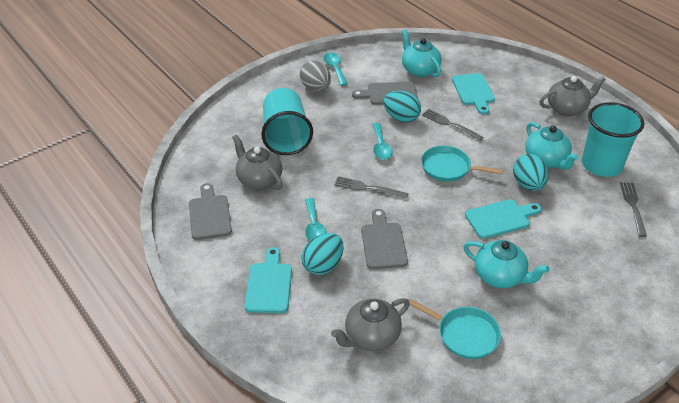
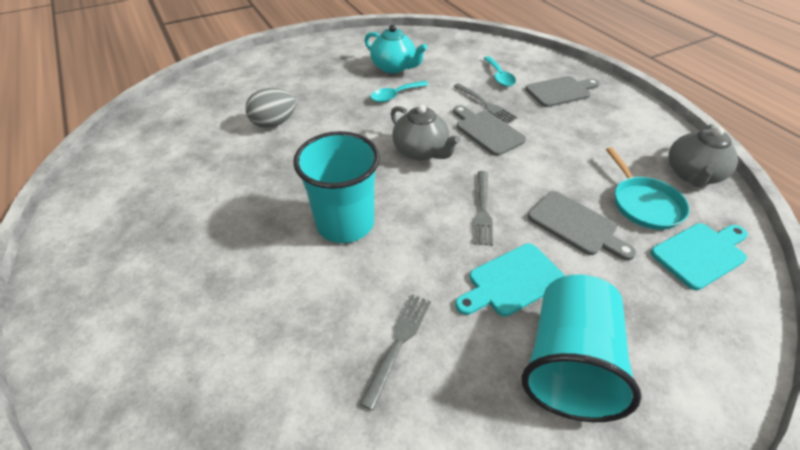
grey teapot: [232,135,282,190] [331,298,410,351] [539,76,606,116] = 3 -> [391,105,460,160] [668,124,738,187] = 2
turquoise cutting board: [244,247,292,313] [452,73,495,115] [465,199,541,239] = 3 -> [455,243,565,316] [650,223,748,290] = 2
turquoise egg: [301,233,344,275] [383,91,421,123] [513,154,548,191] = 3 -> none = 0
turquoise pan: [408,298,501,359] [421,145,503,182] = 2 -> [606,147,690,230] = 1
turquoise spoon: [305,198,327,241] [324,52,348,86] [372,123,393,160] = 3 -> [370,81,429,102] [484,56,516,87] = 2
turquoise teapot: [402,29,442,77] [463,240,549,288] [525,122,579,170] = 3 -> [365,25,427,73] = 1

